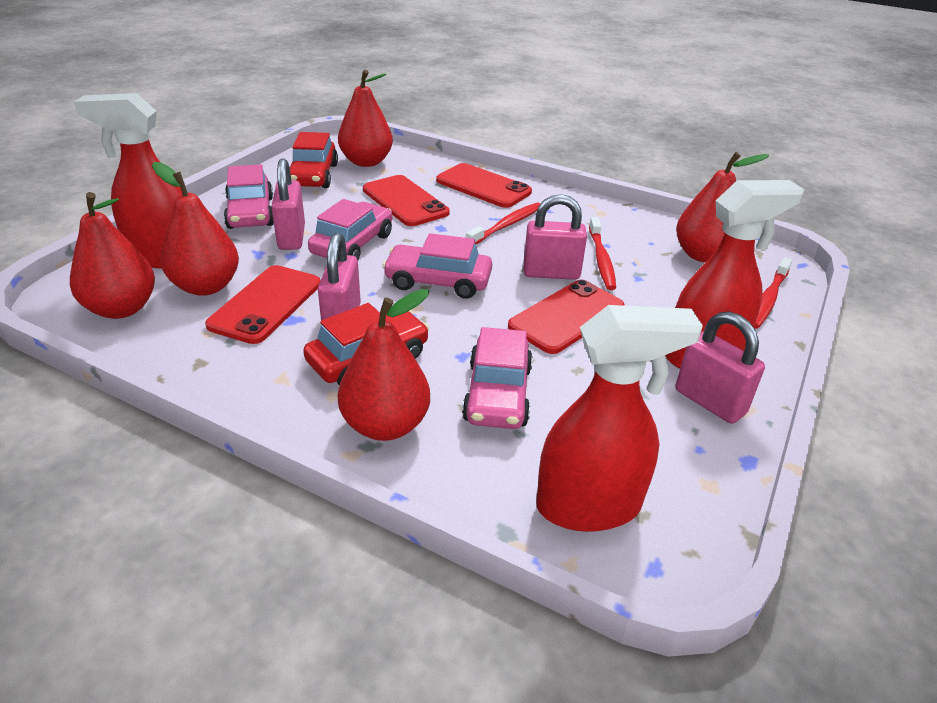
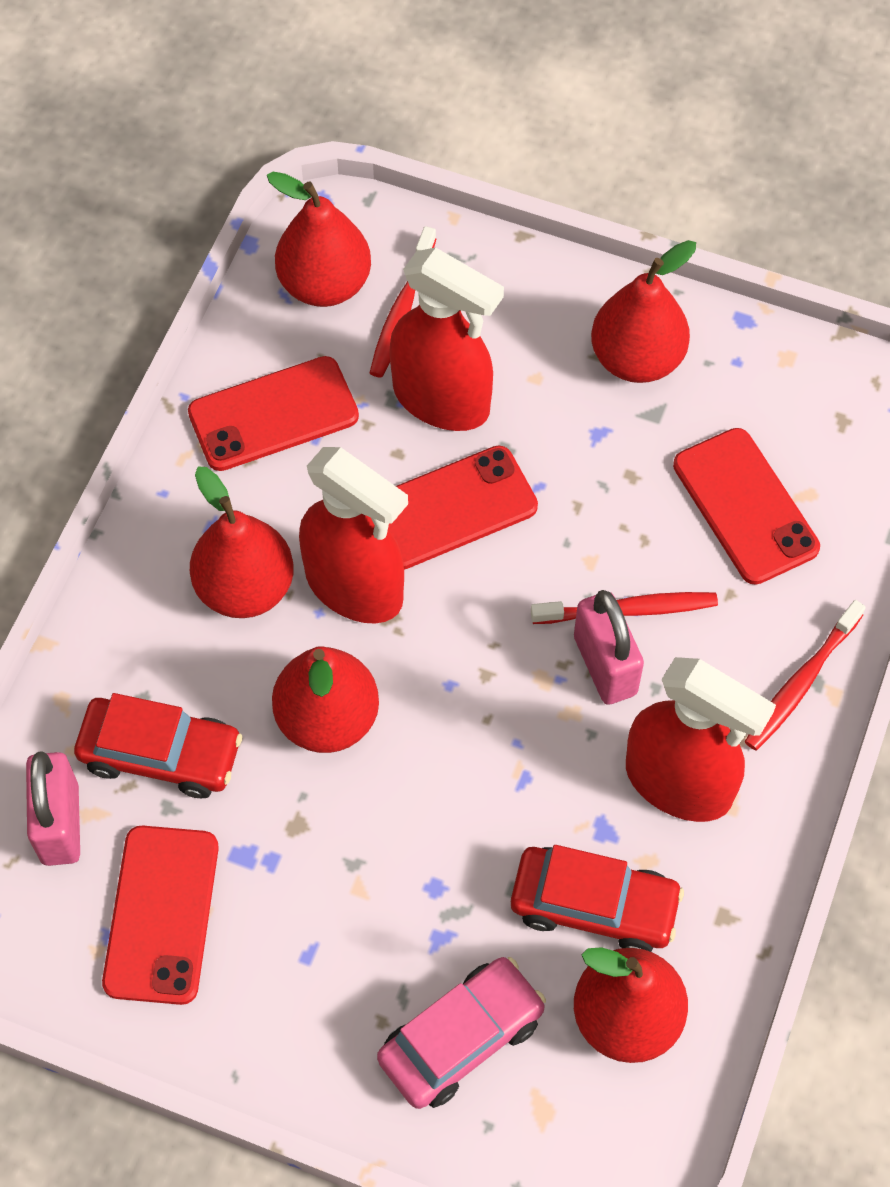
pink car: [224,164,274,229] [308,199,392,260] [382,233,492,299] [462,327,533,429] = 4 -> [377,957,546,1109] = 1
pink padlock: [271,158,305,250] [318,233,361,320] [523,194,587,280] [676,311,765,424] = 4 -> [26,751,80,866] [574,590,644,705] = 2

